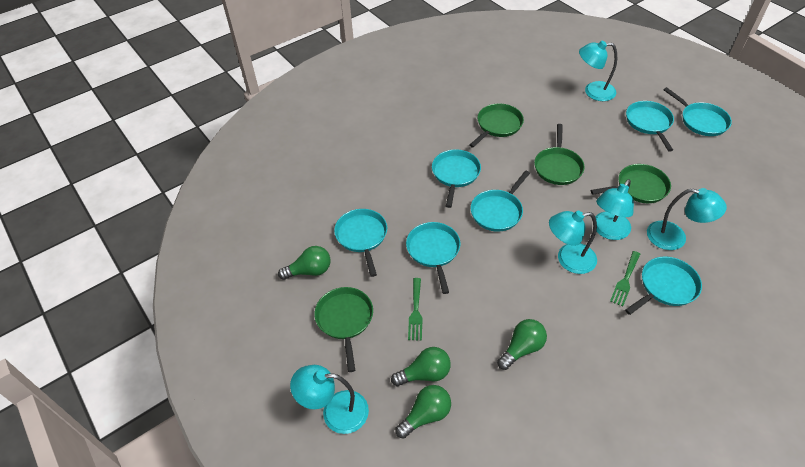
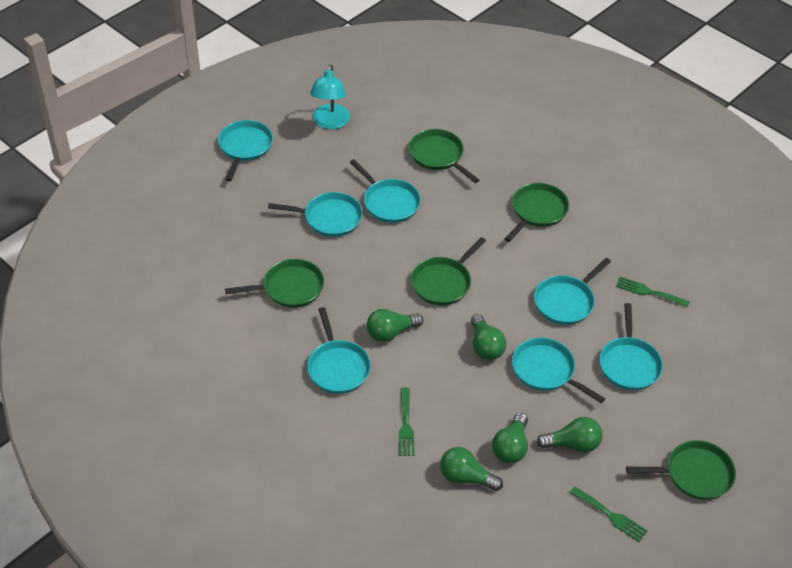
green fork: [408,278,423,341] [610,251,640,306] = 2 -> [399,387,415,456] [570,486,648,542] [616,276,690,307] = 3
green light bulb: [278,246,330,280] [391,347,451,386] [395,385,451,439] [497,319,547,370] = 4 -> [367,309,423,342] [440,447,503,491] [471,314,506,360] [492,413,528,463] [537,417,603,452] = 5
green pan: [315,287,373,372] [469,104,524,148] [534,124,584,185] [591,164,671,203] = 4 -> [225,259,324,308] [409,129,479,183] [411,237,486,305] [504,183,569,242] [626,440,736,500] = 5
turquoise lamp: [290,365,369,434] [549,211,597,274] [579,41,617,101] [595,179,634,240] [647,188,727,250] = 5 -> [310,64,350,129] = 1

